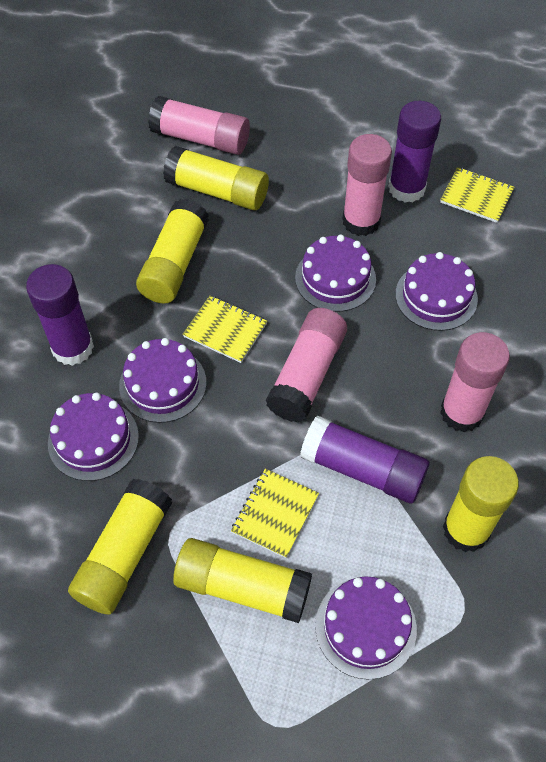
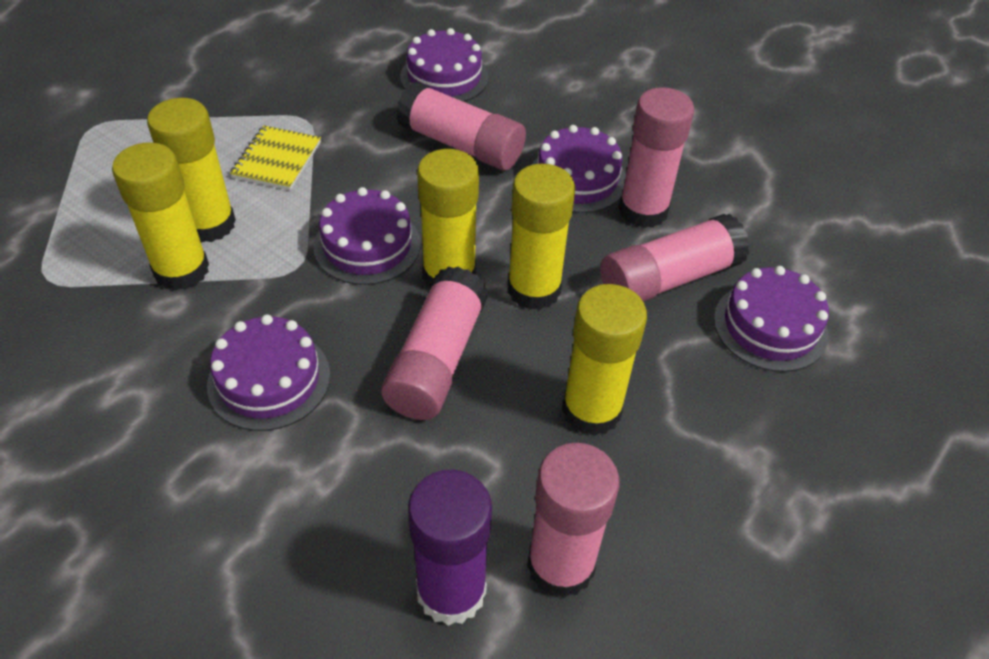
pink glue stick: [148,96,250,155] [266,308,347,423] [343,134,392,236] [440,332,510,432] = 4 -> [381,267,488,420] [396,82,526,171] [527,443,619,598] [600,214,750,302] [618,87,694,228] = 5
purple glue stick: [26,264,94,366] [300,416,430,503] [388,101,441,203] = 3 -> [408,470,492,626] = 1
yellow notebook: [183,296,267,363] [231,469,319,558] [440,167,514,223] = 3 -> [230,125,321,190] = 1

